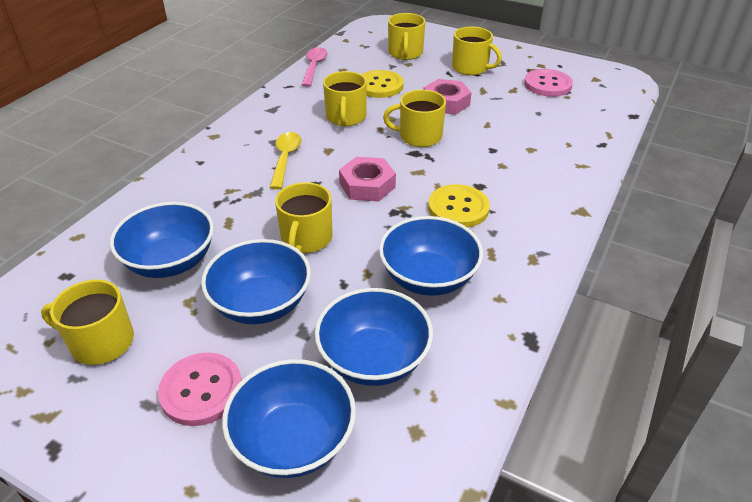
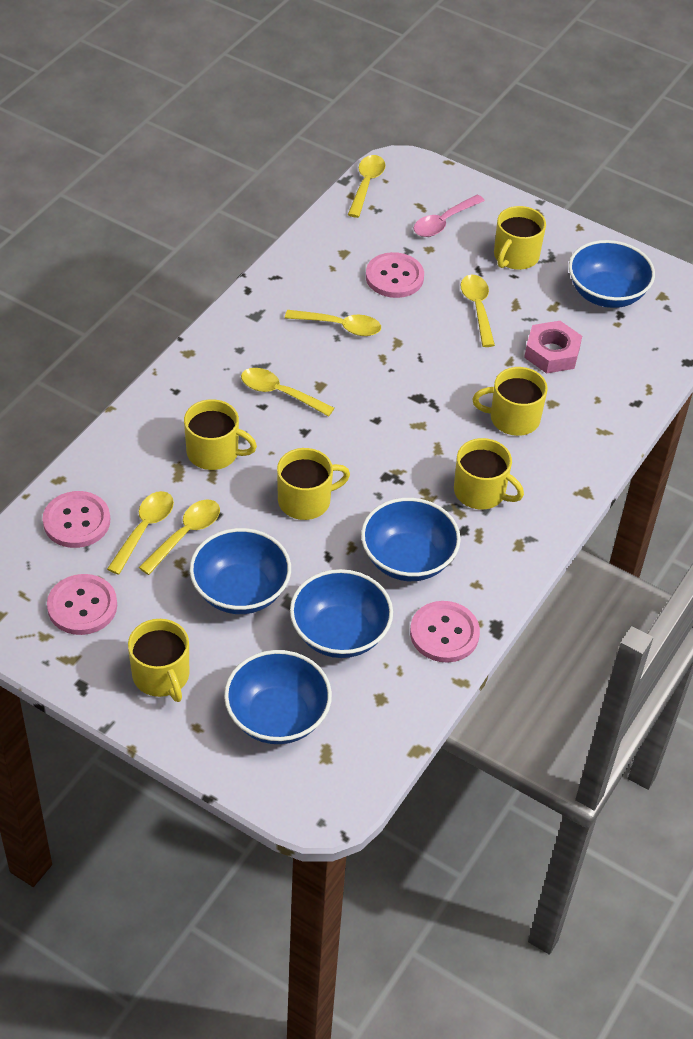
pink button: [158,352,242,426] [524,69,573,97] = 2 -> [43,491,110,548] [47,574,117,635] [366,252,424,298] [410,601,480,663] = 4
pink nut: [339,157,396,202] [423,79,472,115] = 2 -> [524,321,582,373] = 1
yellow button: [361,70,403,98] [428,184,490,228] = 2 -> none = 0
yellow spoon: [270,132,302,189] = 1 -> [107,491,174,575] [138,500,220,575] [241,368,334,417] [285,310,381,336] [348,155,386,218] [461,275,495,347] = 6

